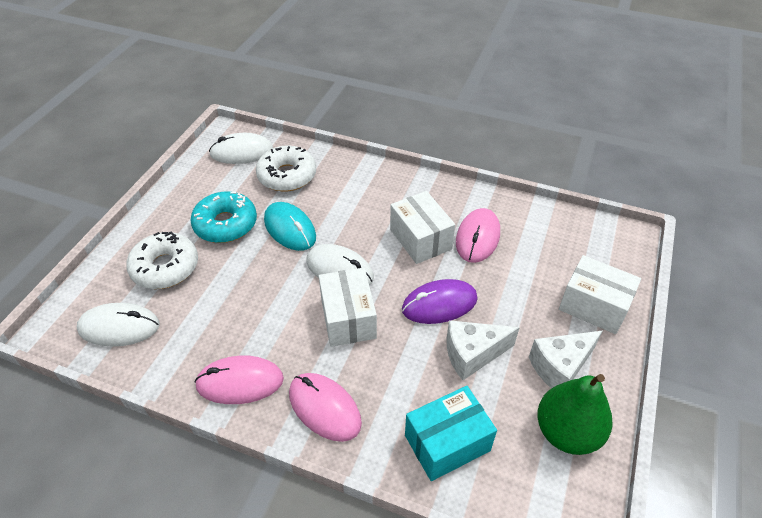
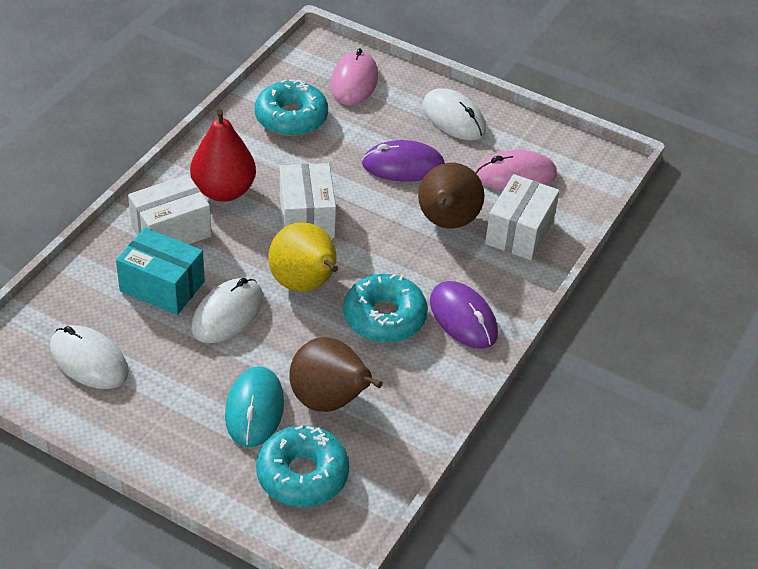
brown pear: none = 0 -> [289,337,383,412] [418,163,484,228] = 2
green pear: [537,374,613,455] = 1 -> none = 0
pink mouse: [195,356,284,404] [289,373,362,442] [456,208,500,263] = 3 -> [330,48,378,105] [475,150,557,191] = 2
purple mouse: [402,279,478,324] = 1 -> [362,140,445,182] [430,281,498,349] = 2
red pear: none = 0 -> [190,109,256,202] = 1
turquoise donut: [191,191,257,243] = 1 -> [255,79,328,136] [256,425,350,507] [343,274,428,343] = 3
white cheese: [447,320,520,380] [529,331,602,389] = 2 -> none = 0
white donut: [126,231,198,289] [256,146,316,192] = 2 -> none = 0
yellow pear: none = 0 -> [268,222,338,292] = 1

